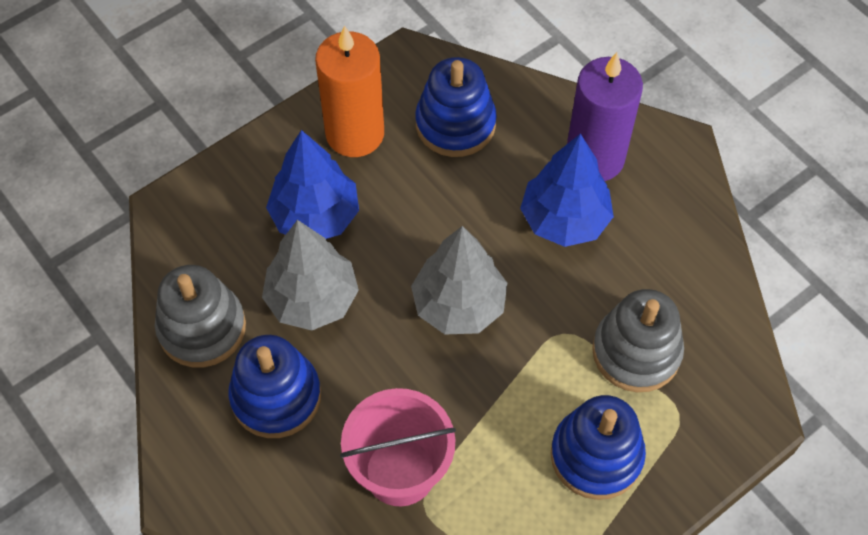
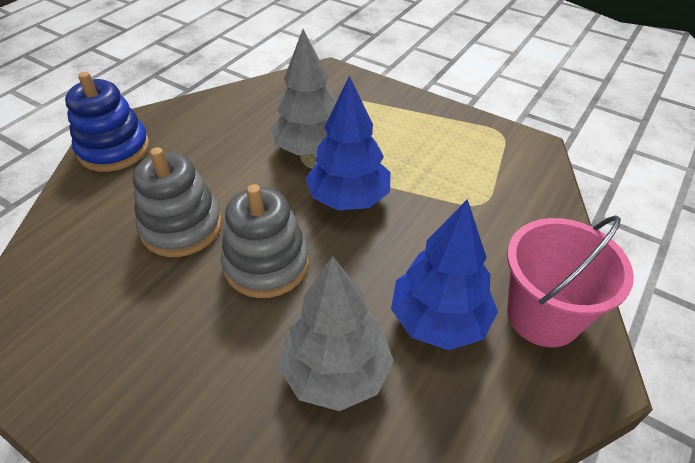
blue stacking toy: [229,335,321,438] [415,57,497,157] [551,395,646,500] = 3 -> [65,72,149,172] = 1
orange candle: [315,25,384,157] = 1 -> none = 0
purple candle: [567,52,643,181] = 1 -> none = 0

